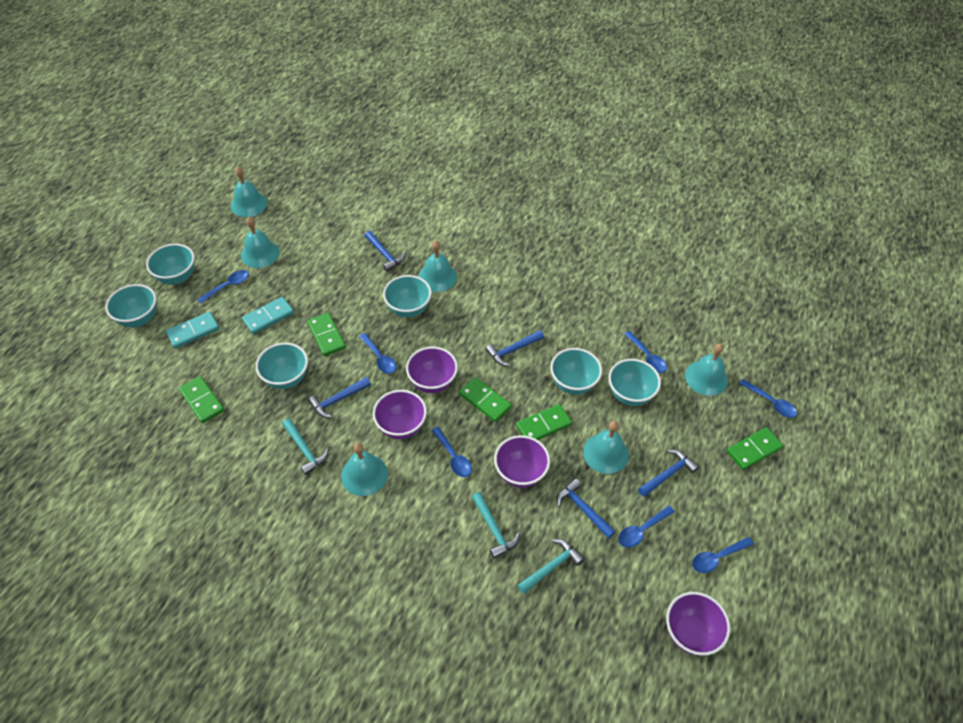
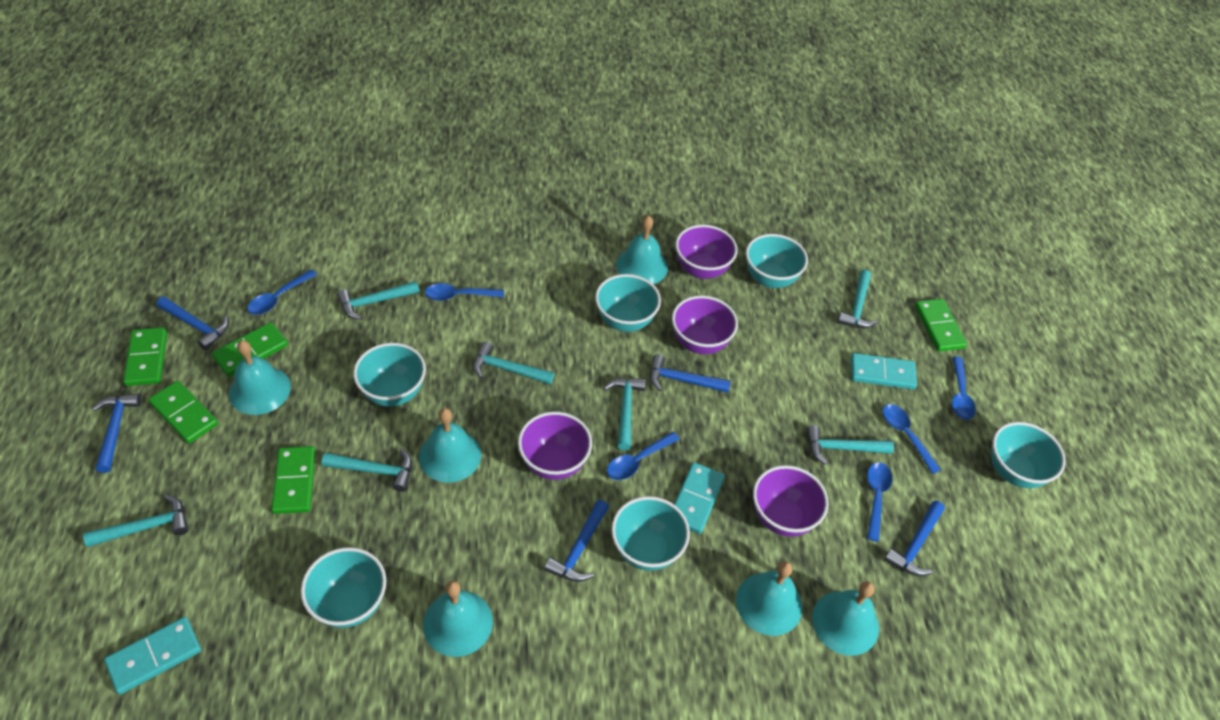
blue spoon: [197,270,249,304] [359,333,397,374] [431,427,472,477] [618,506,675,548] [624,331,667,373] [692,537,754,573] [739,379,797,418] = 7 -> [247,270,317,315] [425,283,504,301] [607,432,680,480] [867,462,893,542] [883,404,941,474] [952,357,976,420] = 6
turquoise domino: [166,312,219,348] [242,297,294,334] = 2 -> [104,617,201,694] [674,462,725,534] [851,353,917,389] = 3
turquoise hammer: [282,418,329,475] [472,492,520,559] [517,539,584,594] = 3 -> [83,495,188,547] [322,449,412,492] [337,281,419,320] [473,342,554,385] [604,378,646,450] [807,425,894,465] [838,270,878,328] = 7

